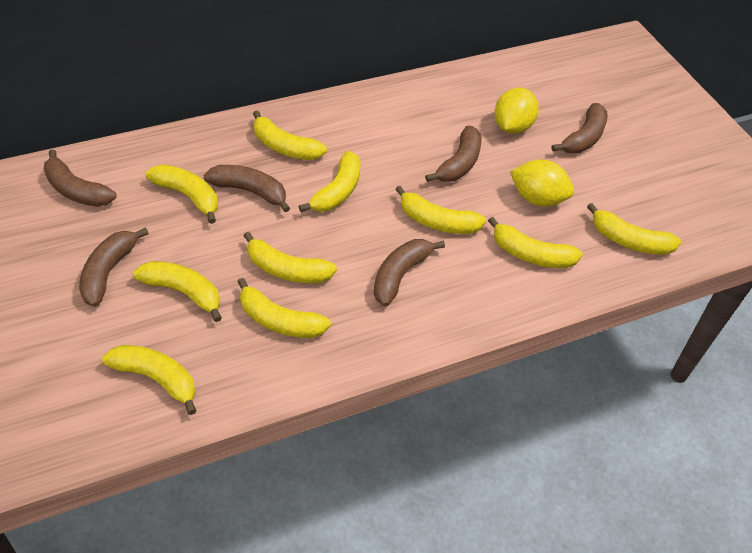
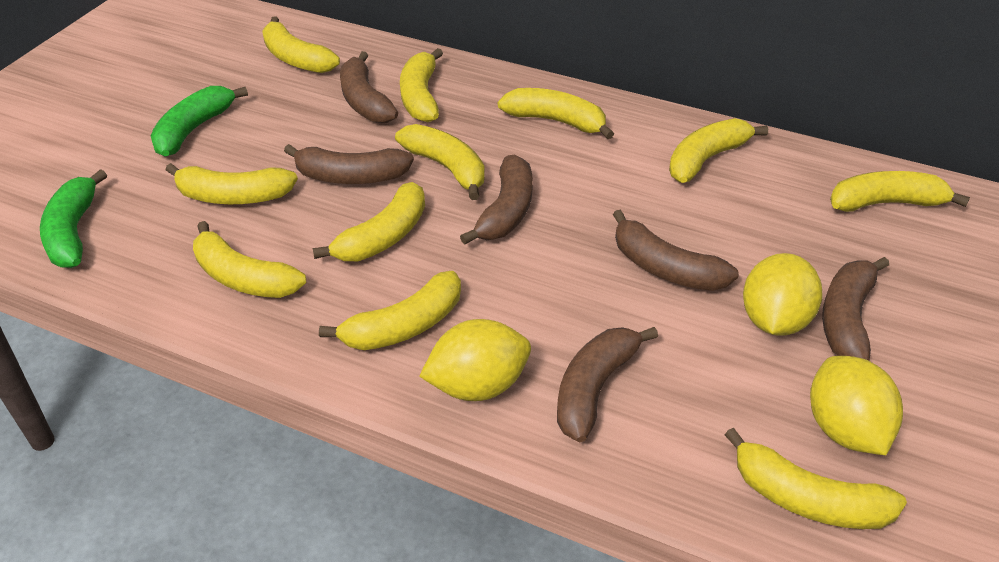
green banana: none = 0 -> [40,169,107,268] [151,86,248,157] = 2
yellow banana: [102,345,197,415] [133,261,222,322] [145,164,218,224] [237,278,331,338] [243,232,337,283] [253,110,327,160] [299,151,360,212] [395,186,486,234] [488,217,583,268] [587,203,681,255] = 10 -> [166,163,298,204] [193,221,306,298] [262,16,340,73] [313,182,425,261] [319,271,461,350] [395,124,485,200] [400,48,443,122] [498,88,614,139] [669,118,768,183] [725,428,907,529] [830,171,970,212] = 11
yellow lemon: [495,88,539,134] [510,160,574,207] = 2 -> [419,319,531,401] [743,253,823,336] [810,356,903,455] = 3

